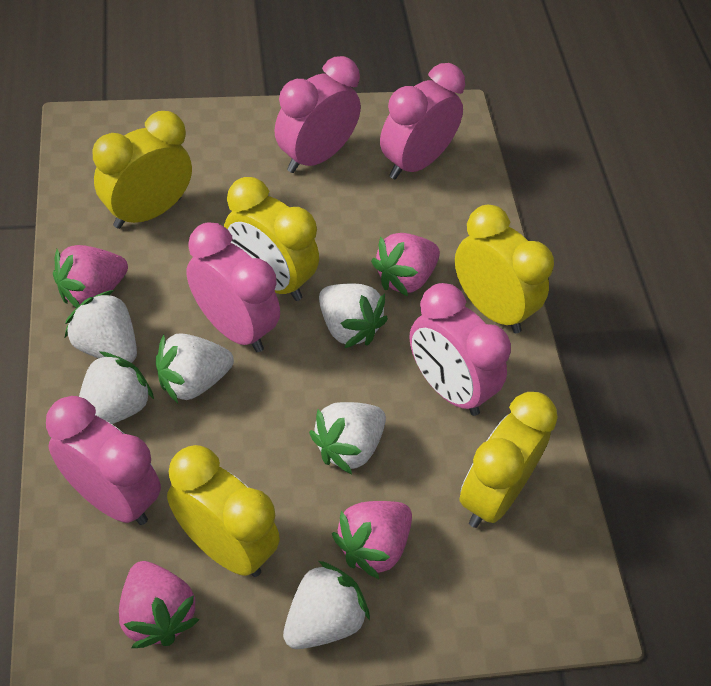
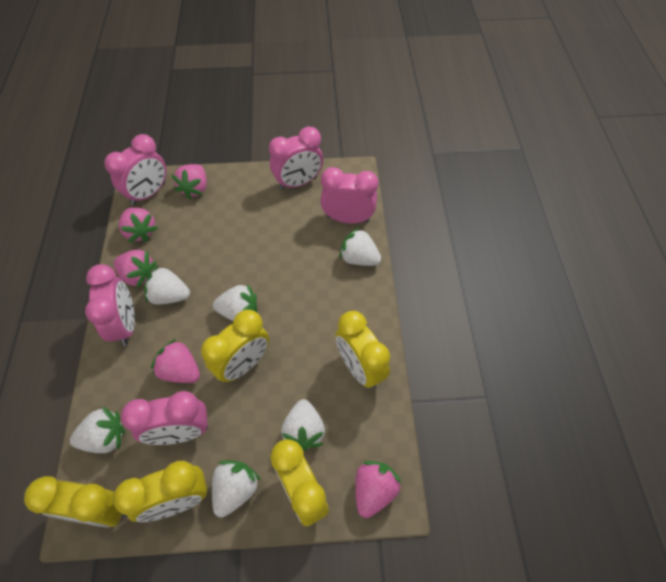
pink strawberry: [53,245,128,308] [119,561,199,648] [332,501,412,579] [371,233,440,296] = 4 -> [113,250,157,288] [119,207,158,243] [151,339,200,383] [172,164,207,199] [355,461,401,518] = 5

